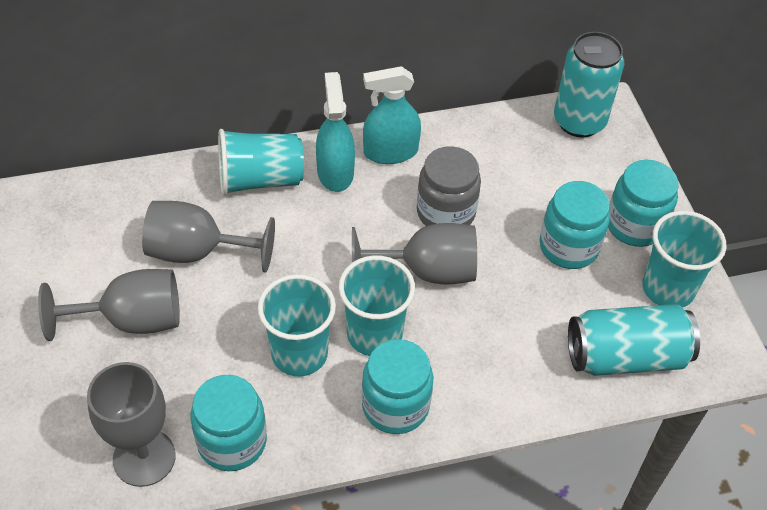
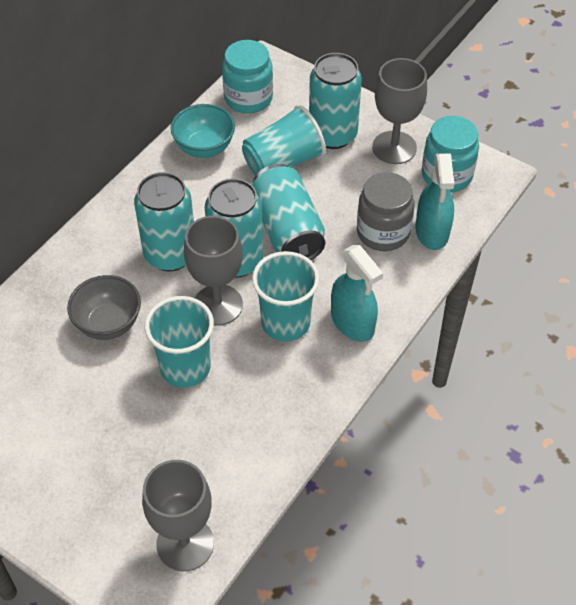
grey bowl: none = 0 -> [67,275,141,340] = 1
grey goblet: [38,269,180,341] [87,362,176,487] [142,201,275,272] [352,223,477,284] = 4 -> [142,460,214,571] [184,216,243,326] [372,58,427,164] = 3
turquoise bowl: none = 0 -> [171,104,235,158] = 1
turquoise can: [554,32,624,138] [568,304,700,376] = 2 -> [134,172,194,271] [205,178,263,278] [252,164,325,260] [309,53,362,149] = 4
turquoise cup: [218,129,304,196] [258,274,336,377] [338,255,415,356] [642,211,727,308] = 4 -> [144,296,214,388] [242,105,326,176] [252,251,319,342] = 3
turquoise jar: [190,375,267,471] [362,339,433,434] [540,181,610,269] [608,160,679,247] = 4 -> [222,40,273,113] [422,116,479,192] = 2

